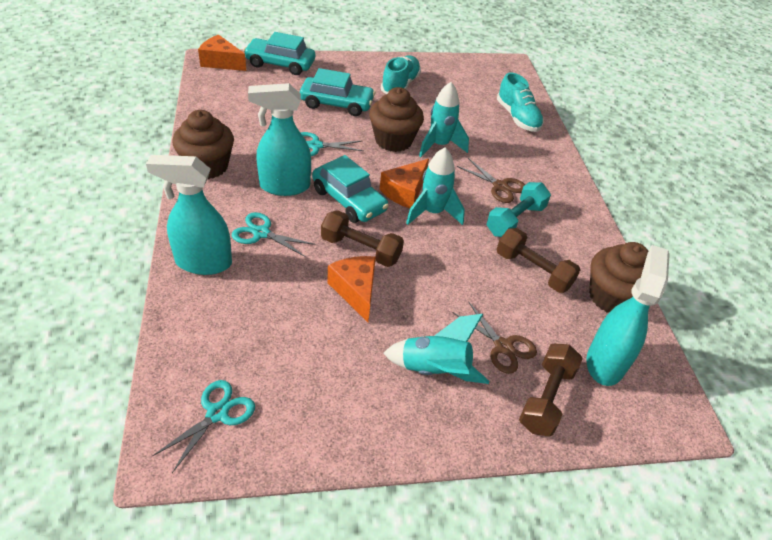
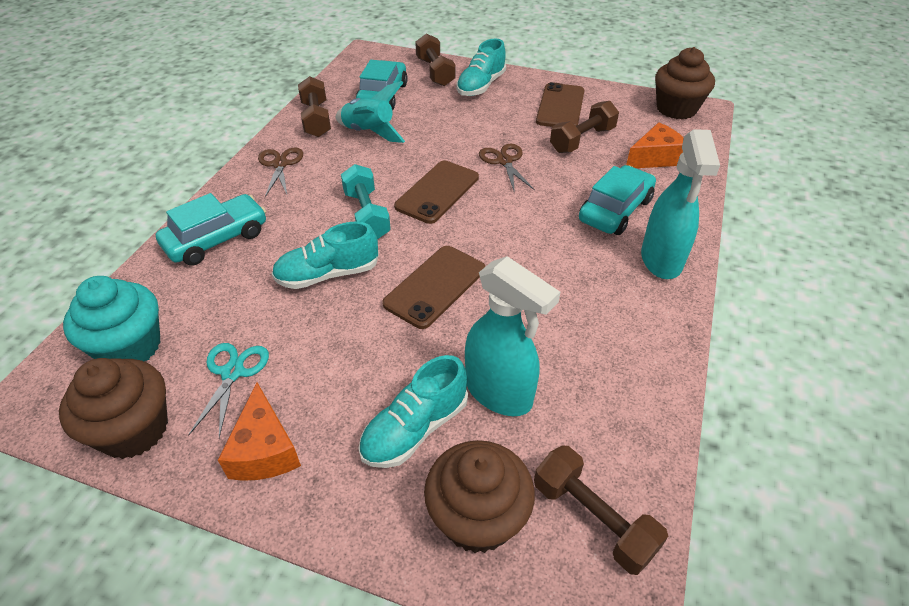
brown dumbbell: [321,210,404,267] [496,228,580,293] [519,344,583,437] = 3 -> [298,76,331,137] [415,33,456,86] [534,445,668,575] [550,101,619,153] = 4
brown phone: none = 0 -> [382,246,485,329] [394,161,479,224] [536,82,584,127] = 3
orange cheese: [198,35,246,71] [327,256,376,322] [379,159,429,208] = 3 -> [218,382,301,481] [626,122,684,168] = 2
turquoise cupcake: none = 0 -> [63,276,161,361] = 1
turquoise rocket: [383,314,489,384] [406,147,465,225] [419,82,469,157] = 3 -> [336,81,405,143] = 1
turquoise scissors: [152,380,255,473] [232,212,316,257] [300,132,363,156] = 3 -> [189,343,269,438] = 1
turquoise shoe: [381,55,421,94] [497,73,544,132] = 2 -> [271,222,379,289] [358,355,468,468] [456,38,506,96] = 3
turquoise spray bottle: [146,155,232,275] [248,83,311,196] [586,245,669,386] = 3 -> [465,256,560,416] [641,129,720,279] = 2

